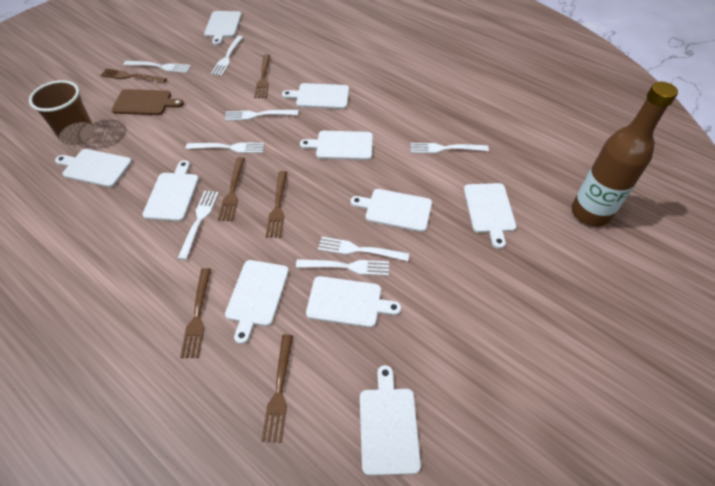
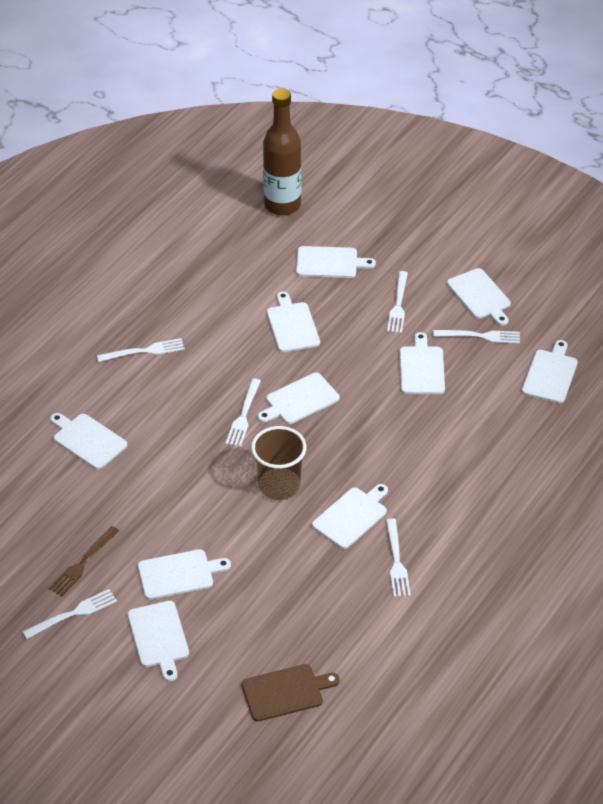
brown fork: [100,68,167,83] [180,268,211,358] [218,157,245,221] [254,54,270,98] [261,334,293,443] [266,171,287,238] = 6 -> [49,526,119,596] = 1
white fork: [124,61,191,73] [178,191,219,260] [186,142,265,153] [211,36,243,76] [225,110,298,121] [296,259,389,276] [318,237,409,261] [410,143,489,153] = 8 -> [23,589,117,639] [97,338,185,362] [226,378,261,447] [386,518,411,597] [387,271,408,333] [433,330,520,344] = 6

